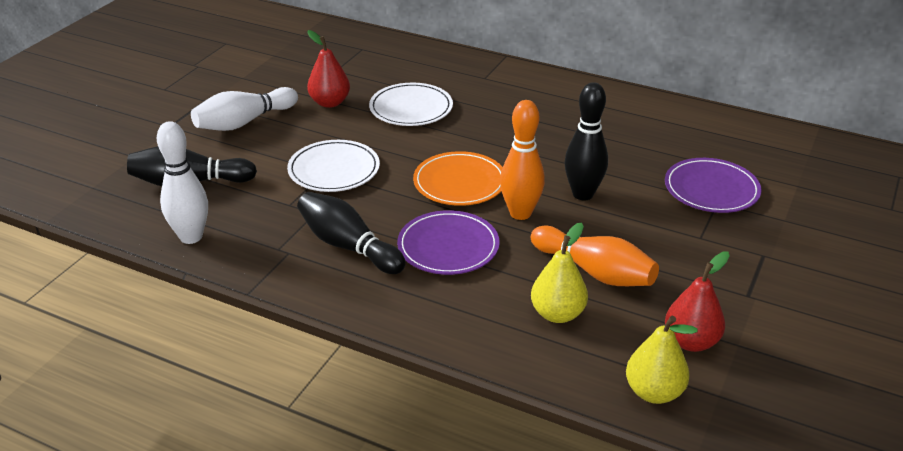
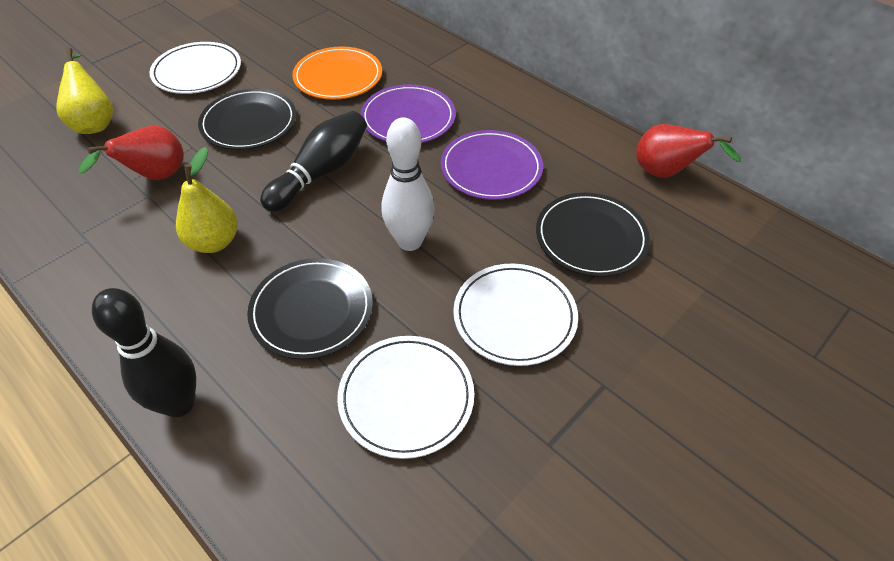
black bowling pin: [127,146,257,186] [297,192,406,274] [564,82,608,200] = 3 -> [92,288,196,417] [260,111,367,212] = 2
black plate: none = 0 -> [198,89,296,150] [247,258,373,360] [536,193,650,277] = 3
orange bowling pin: [500,100,545,220] [531,226,659,286] = 2 -> none = 0
white bowling pin: [157,121,208,244] [191,87,298,131] = 2 -> [381,117,435,251] = 1
white plate: [287,140,380,192] [369,83,453,126] = 2 -> [149,42,241,94] [337,336,474,459] [453,264,578,366] = 3

